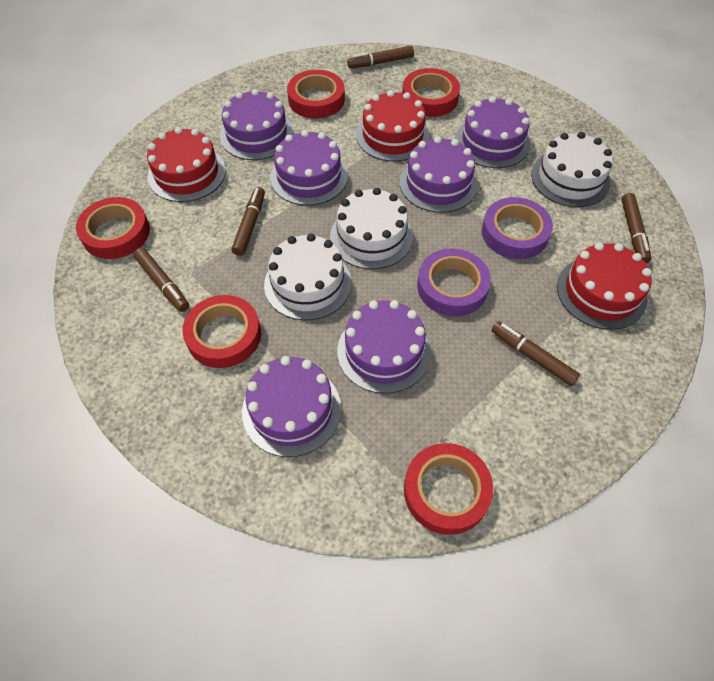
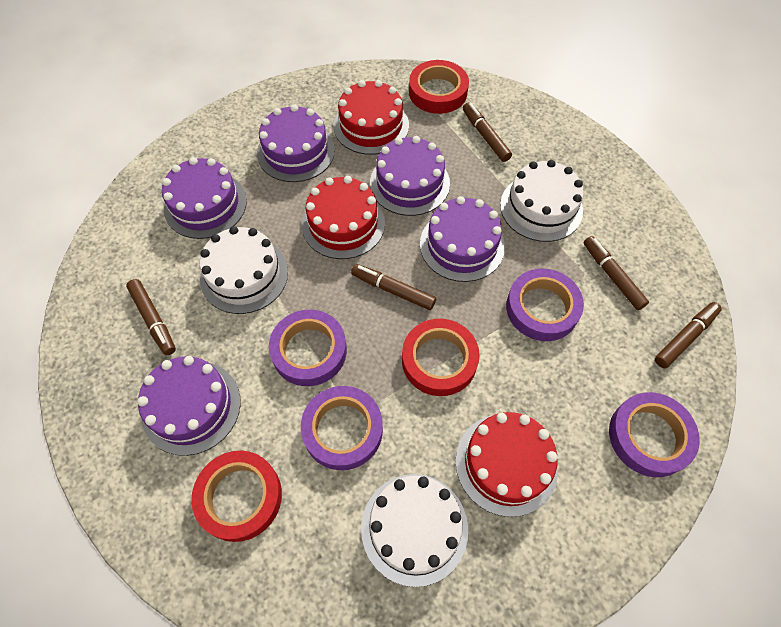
purple cake: [220,89,294,160] [242,356,341,457] [270,130,348,206] [337,300,431,394] [400,136,478,213] [456,96,530,168] = 6 -> [137,356,241,456] [162,157,247,239] [257,104,335,182] [370,136,450,216] [420,196,505,282] = 5
purple tape: [417,249,491,316] [482,197,553,259] = 2 -> [269,310,347,386] [301,386,383,470] [506,268,584,341] [609,392,700,477] = 4
red tape: [76,197,150,259] [182,295,261,368] [287,70,345,119] [402,68,460,117] [404,443,493,535] = 5 -> [191,451,282,542] [402,319,480,396] [409,60,469,114] = 3

